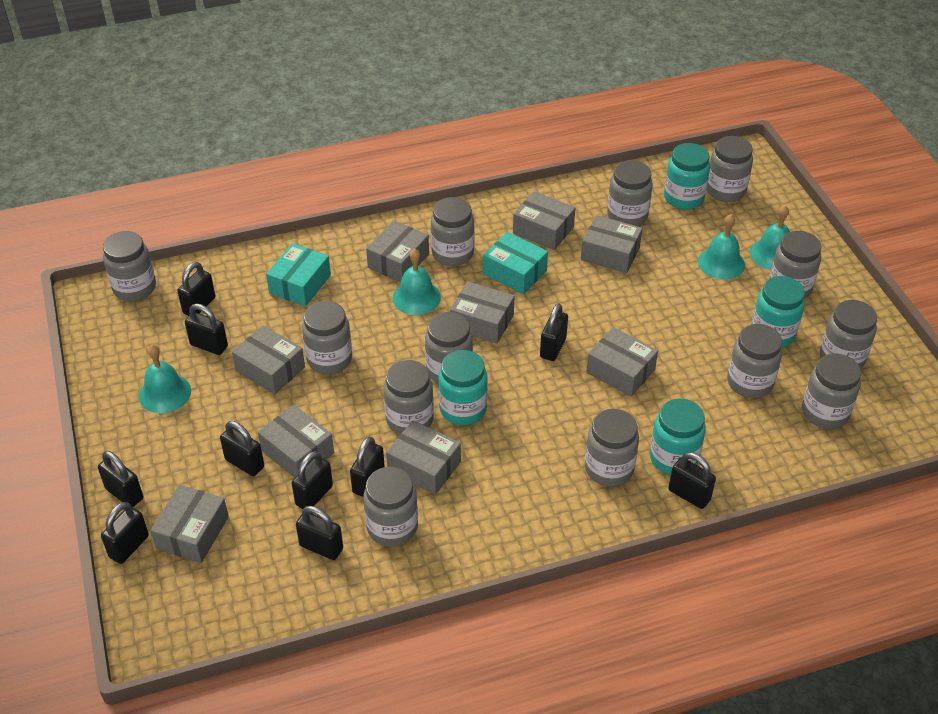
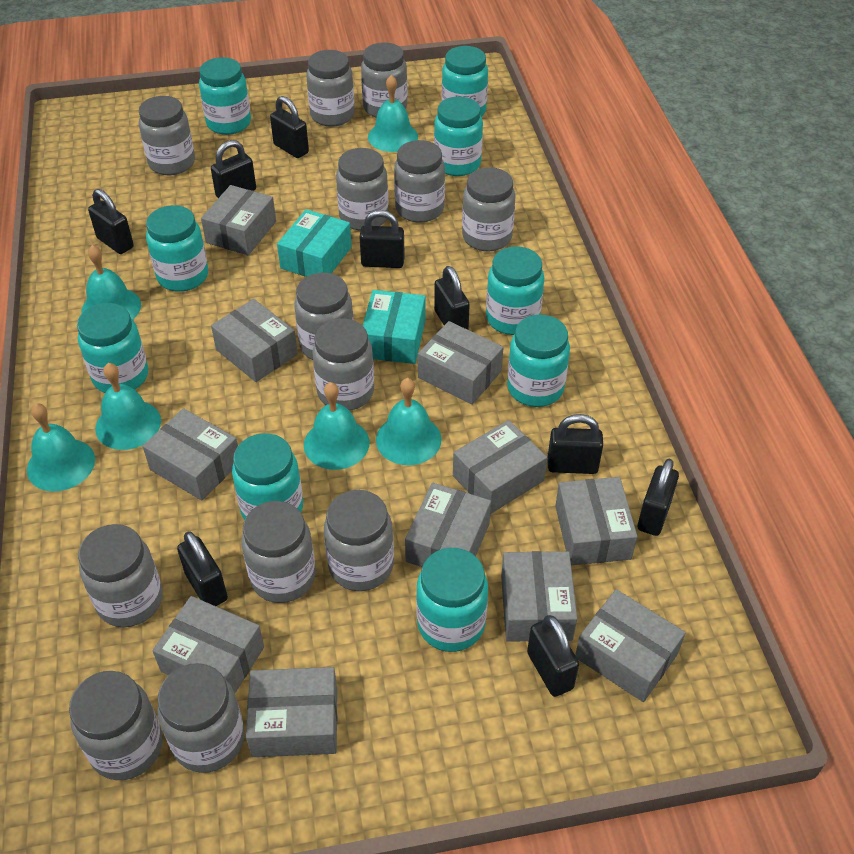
black padlock: [98,451,143,507] [101,502,149,564] [177,262,215,316] [185,303,228,355] [220,421,264,476] [292,451,333,509] [296,506,343,560] [350,436,385,497] [540,303,568,361] [668,452,716,509] = 10 -> [88,189,134,254] [177,531,228,606] [211,140,256,198] [270,96,309,158] [360,210,405,268] [434,266,470,330] [527,615,579,697] [548,414,603,474] [638,459,679,536] = 9
grey box: [150,485,229,563] [232,325,305,394] [258,405,334,478] [366,220,429,282] [386,420,461,495] [450,281,515,344] [513,191,575,250] [581,215,642,273] [586,327,658,397] = 9 -> [142,408,238,501] [152,596,264,693] [201,185,276,255] [211,299,298,382] [246,667,337,757] [405,483,491,567] [418,321,504,405] [453,420,547,514] [501,551,577,642] [555,477,637,565] [575,589,686,702] = 11
turquoise bell: [139,345,191,413] [392,248,441,315] [698,214,745,280] [750,205,790,270] = 4 -> [27,403,95,491] [81,245,141,320] [95,363,161,450] [304,382,369,470] [368,75,418,152] [376,378,442,465] = 6
turquoise jar: [438,350,488,425] [650,399,706,475] [664,143,710,210] [752,276,805,348] = 4 -> [77,303,148,393] [146,205,208,292] [199,57,251,135] [232,433,303,520] [416,548,488,652] [434,96,483,176] [442,46,488,117] [486,246,544,335] [507,315,570,407] = 9

